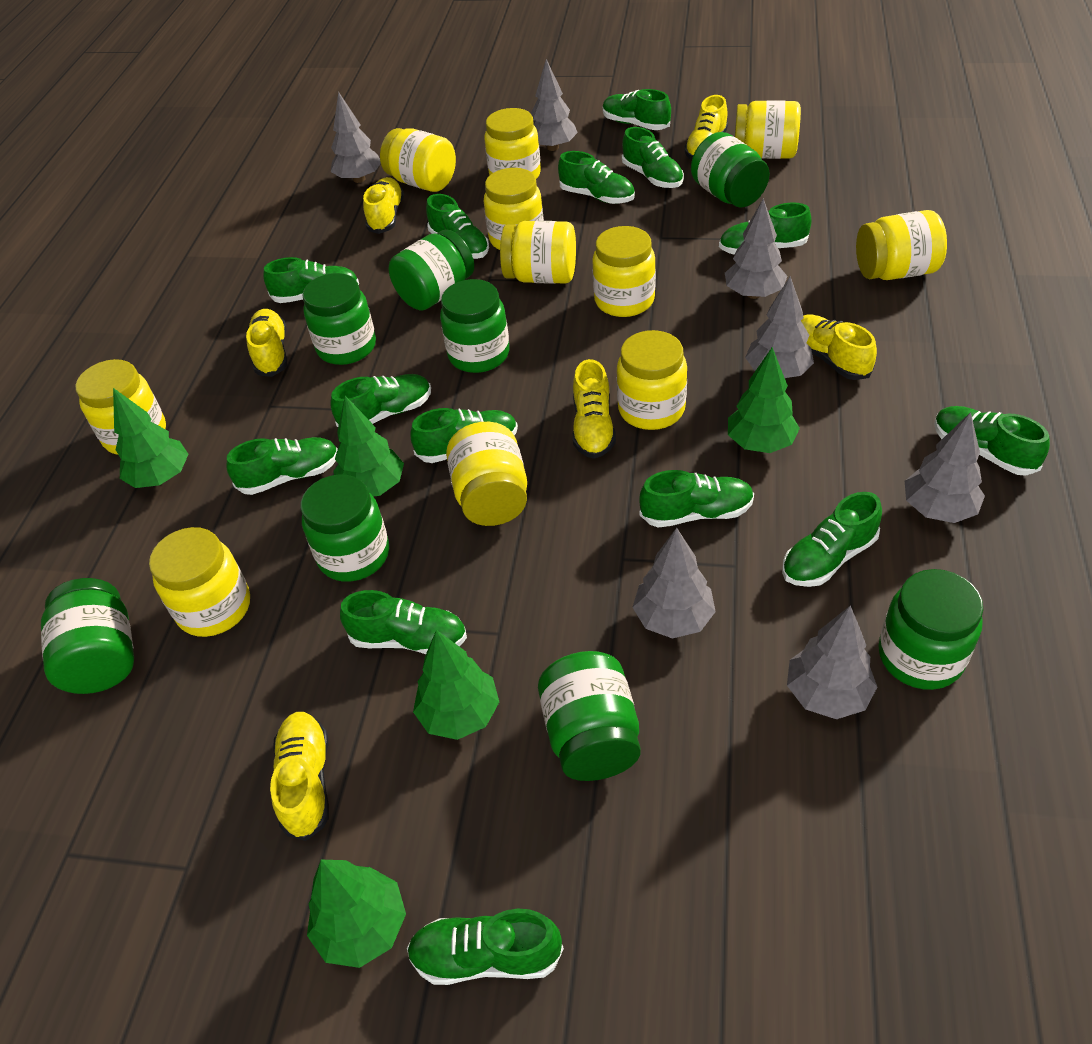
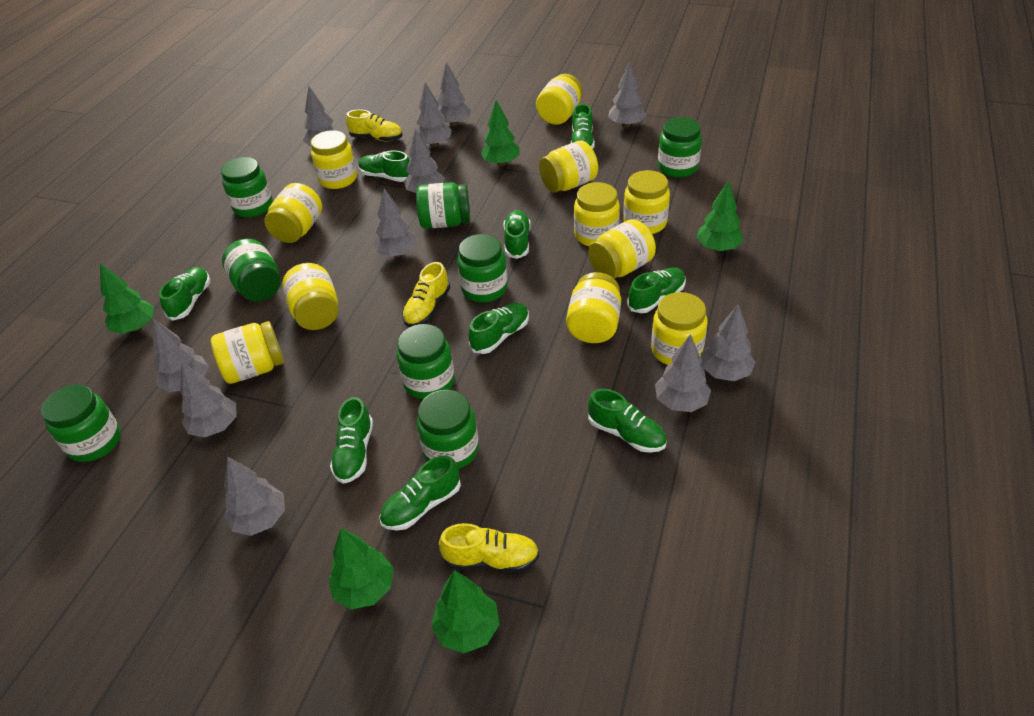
green shoe: [227,437,338,495] [263,257,359,303] [330,374,431,427] [340,590,467,654] [407,909,564,985] [411,408,518,463] [426,194,489,259] [558,151,635,204] [603,89,671,130] [622,127,684,188] [640,470,754,528] [719,202,812,255] [782,492,882,587] [934,406,1050,475] = 14 -> [159,267,210,321] [330,397,373,484] [358,151,410,182] [379,455,461,531] [468,303,529,354] [504,210,530,259] [571,104,595,149] [588,389,667,453] [627,267,686,313] = 9
grey tree: [331,92,381,183] [531,59,578,151] [632,528,716,639] [725,198,787,299] [745,276,814,378] [787,605,877,719] [905,412,985,523] = 7 -> [153,319,209,392] [180,362,237,437] [224,457,285,536] [303,86,339,146] [373,188,417,257] [404,128,445,193] [417,82,452,147] [437,62,471,126] [608,62,646,128] [655,334,711,412] [701,304,755,381] = 11
yellow shoe: [246,309,287,377] [270,712,329,841] [363,177,404,234] [573,359,616,459] [684,95,728,160] [801,315,877,380] = 6 -> [346,109,402,141] [402,262,450,327] [439,523,539,572] = 3

